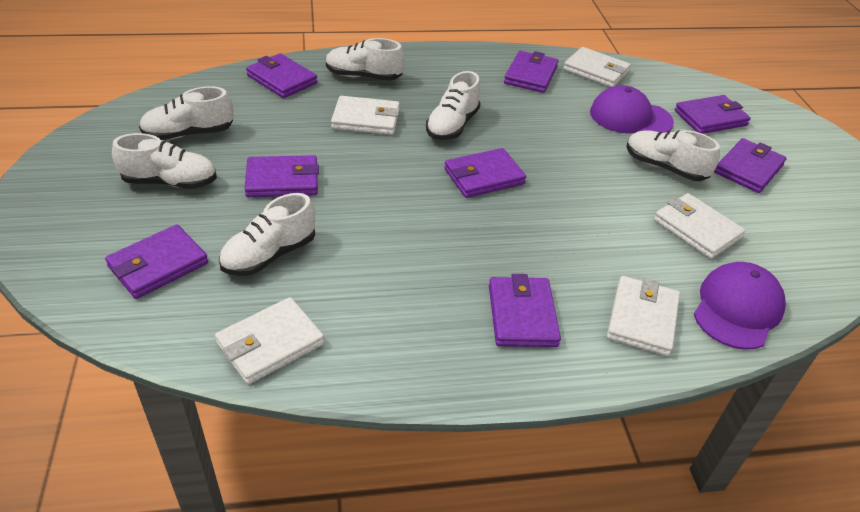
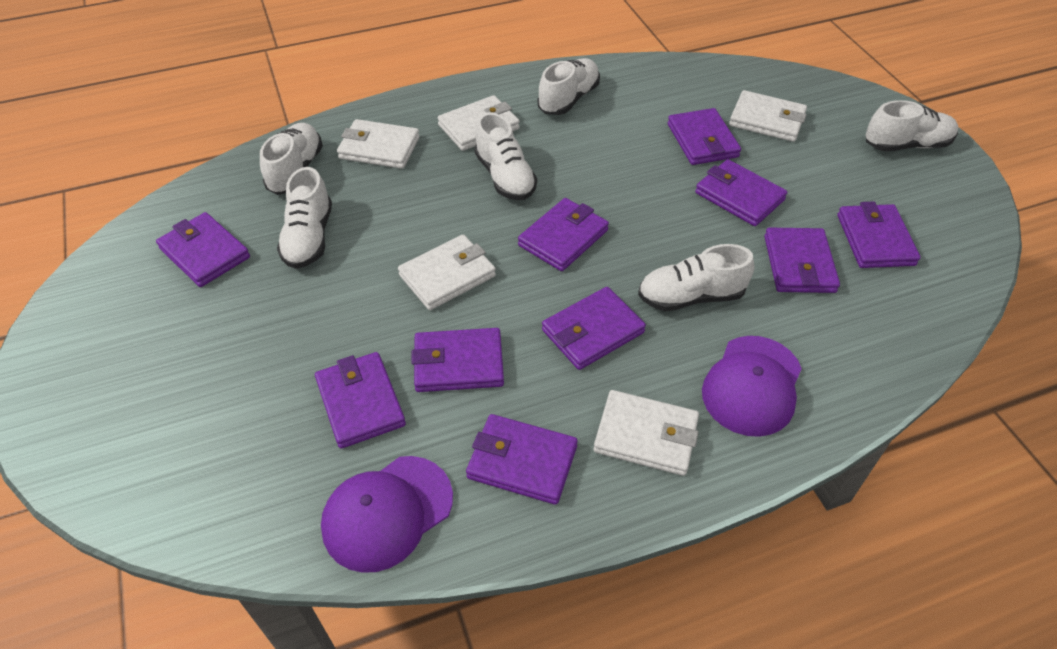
purple wallet: [105,224,208,299] [245,155,319,197] [246,53,318,98] [444,148,526,198] [489,274,561,347] [504,51,558,93] [675,95,751,134] [714,138,786,193] = 8 -> [156,212,250,287] [315,352,406,449] [411,328,504,392] [466,414,578,505] [518,198,609,271] [542,287,646,370] [668,108,741,165] [695,159,787,226] [764,228,840,293] [838,201,921,268] = 10

